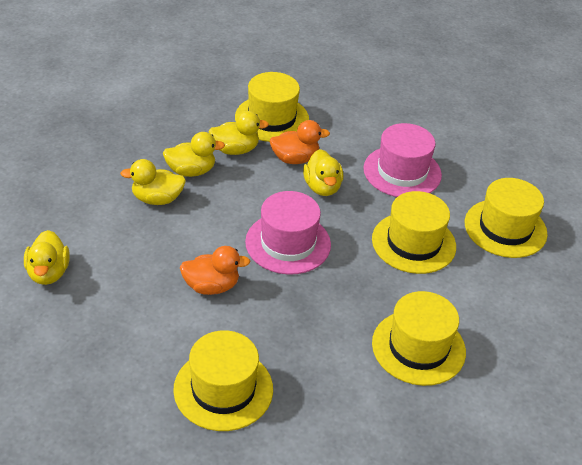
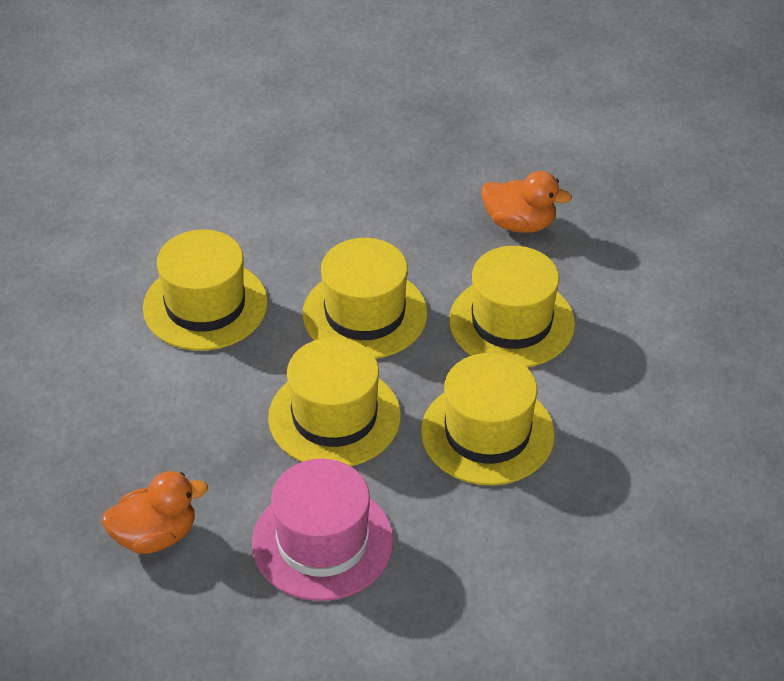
pink hat: [245,191,331,275] [363,123,442,197] = 2 -> [252,459,394,601] = 1
yellow duck: [24,230,70,285] [120,159,186,205] [163,132,225,177] [209,111,269,155] [303,149,343,196] = 5 -> none = 0

